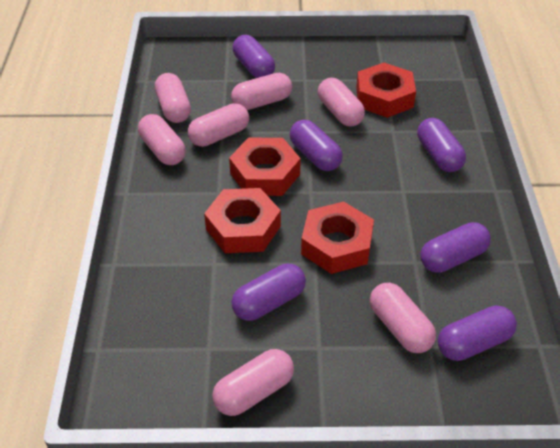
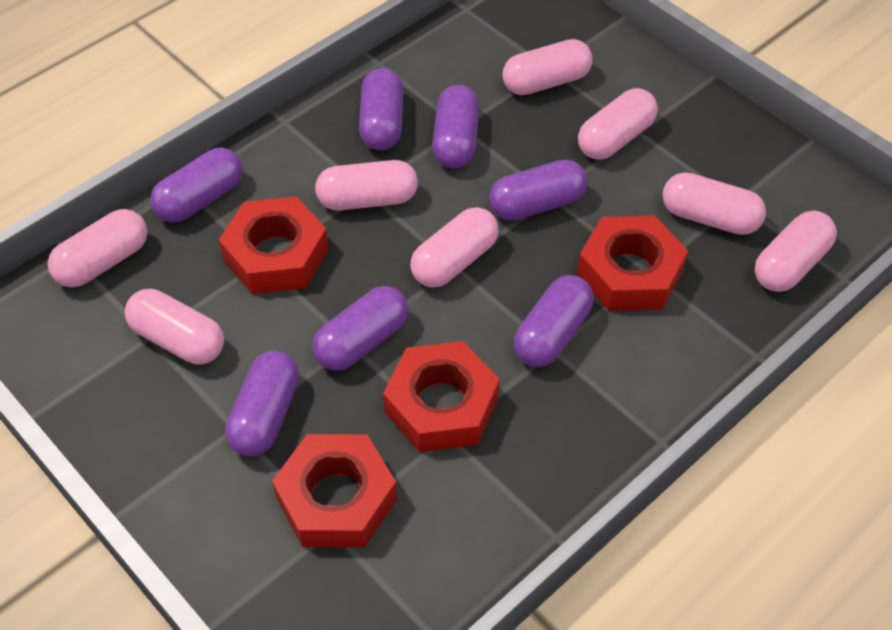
pink capsule: [138,114,186,165] [155,73,191,123] [188,103,249,147] [212,349,294,416] [231,73,292,110] [318,78,365,127] [370,283,436,353] = 7 -> [48,209,148,287] [125,289,224,365] [315,160,418,210] [411,207,499,288] [503,39,592,95] [578,88,658,160] [662,172,766,235] [755,211,837,292] = 8
purple capsule: [231,264,306,321] [233,35,275,78] [290,120,343,171] [417,118,466,172] [420,222,491,273] [438,305,517,361] = 6 -> [150,148,243,223] [225,351,299,457] [312,286,409,371] [359,68,403,150] [432,85,479,168] [489,160,587,221] [514,275,594,367] = 7

